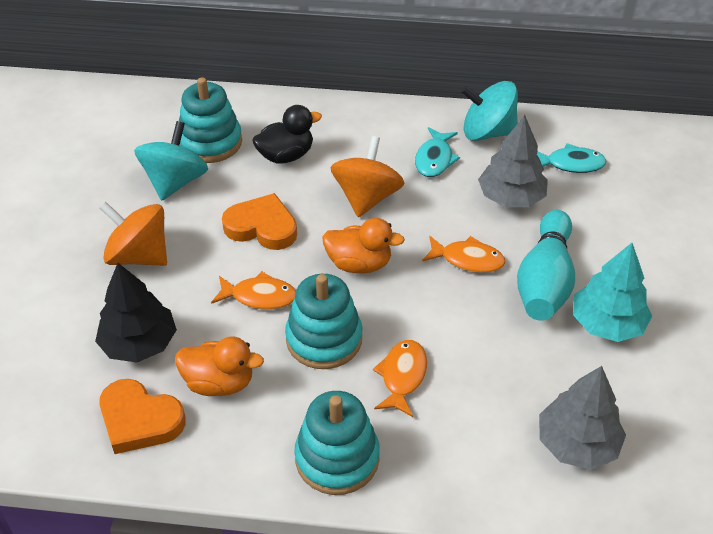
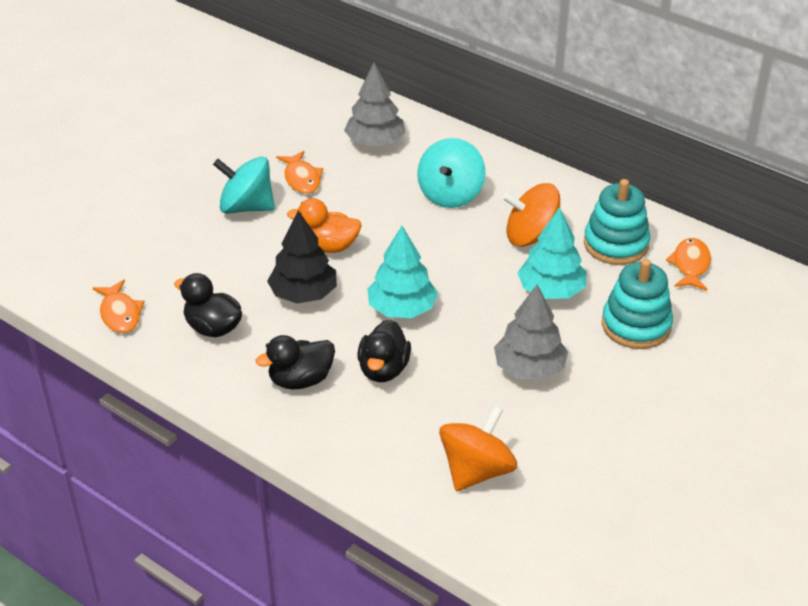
black duck: [252,105,322,164] = 1 -> [174,273,242,337] [256,335,335,389] [357,319,411,382] = 3
orange duck: [175,337,264,396] [322,218,405,274] = 2 -> [287,198,362,253] = 1
orange heart: [99,379,186,454] [222,193,297,250] = 2 -> none = 0
turquoise bowling pin: [517,210,575,321] = 1 -> none = 0
turquoise fish: [415,127,460,177] [537,143,607,173] = 2 -> none = 0
turquoise stacking toy: [179,77,242,163] [285,274,362,369] [294,391,380,495] = 3 -> [584,179,650,265] [602,259,673,349] = 2
turquoise tree: [573,243,652,342] = 1 -> [367,226,438,318] [517,207,587,299] = 2

